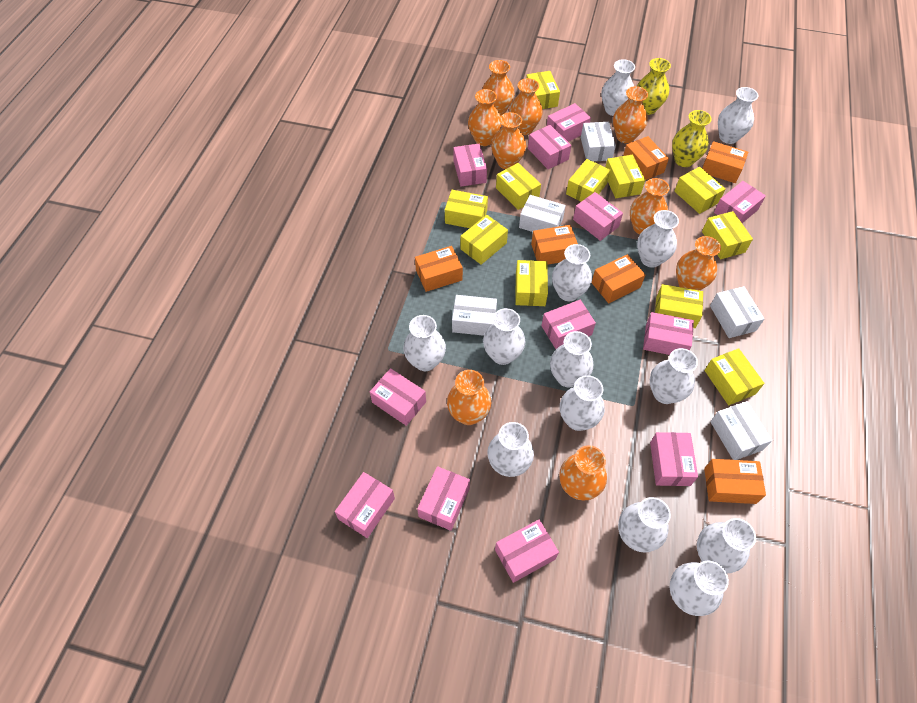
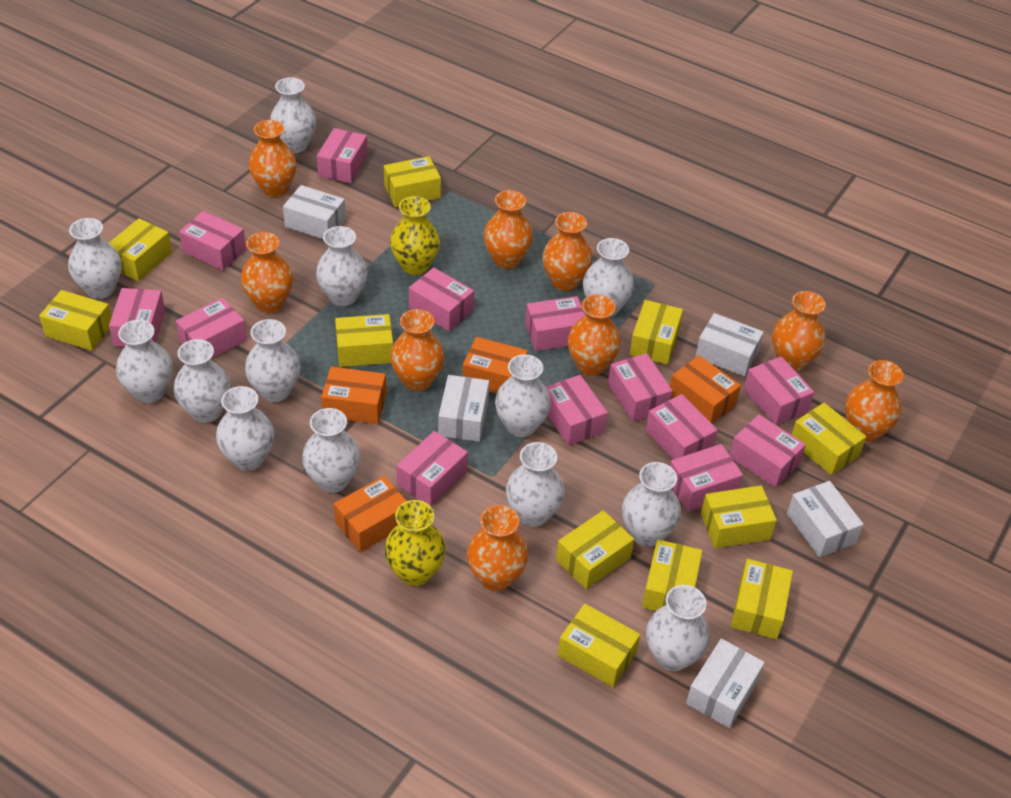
orange box: [415,246,463,292] [531,225,578,265] [592,254,645,303] [623,136,669,180] [702,141,748,183] [704,459,766,504] = 6 -> [321,366,386,424] [334,476,407,552] [463,337,528,394] [670,355,741,424] = 4
pink box: [335,472,395,538] [370,368,426,426] [417,466,470,531] [453,144,487,186] [495,519,559,583] [528,125,571,169] [541,300,596,349] [547,103,591,142] [573,192,623,241] [643,312,694,355] [650,432,698,486] [714,181,766,223] = 12 -> [109,288,165,347] [176,298,247,359] [179,211,246,271] [317,128,368,183] [397,431,468,506] [409,267,474,331] [525,296,585,351] [546,375,608,446] [608,353,672,422] [646,394,718,459] [670,444,743,512] [730,414,806,488] [744,356,814,425] = 13

